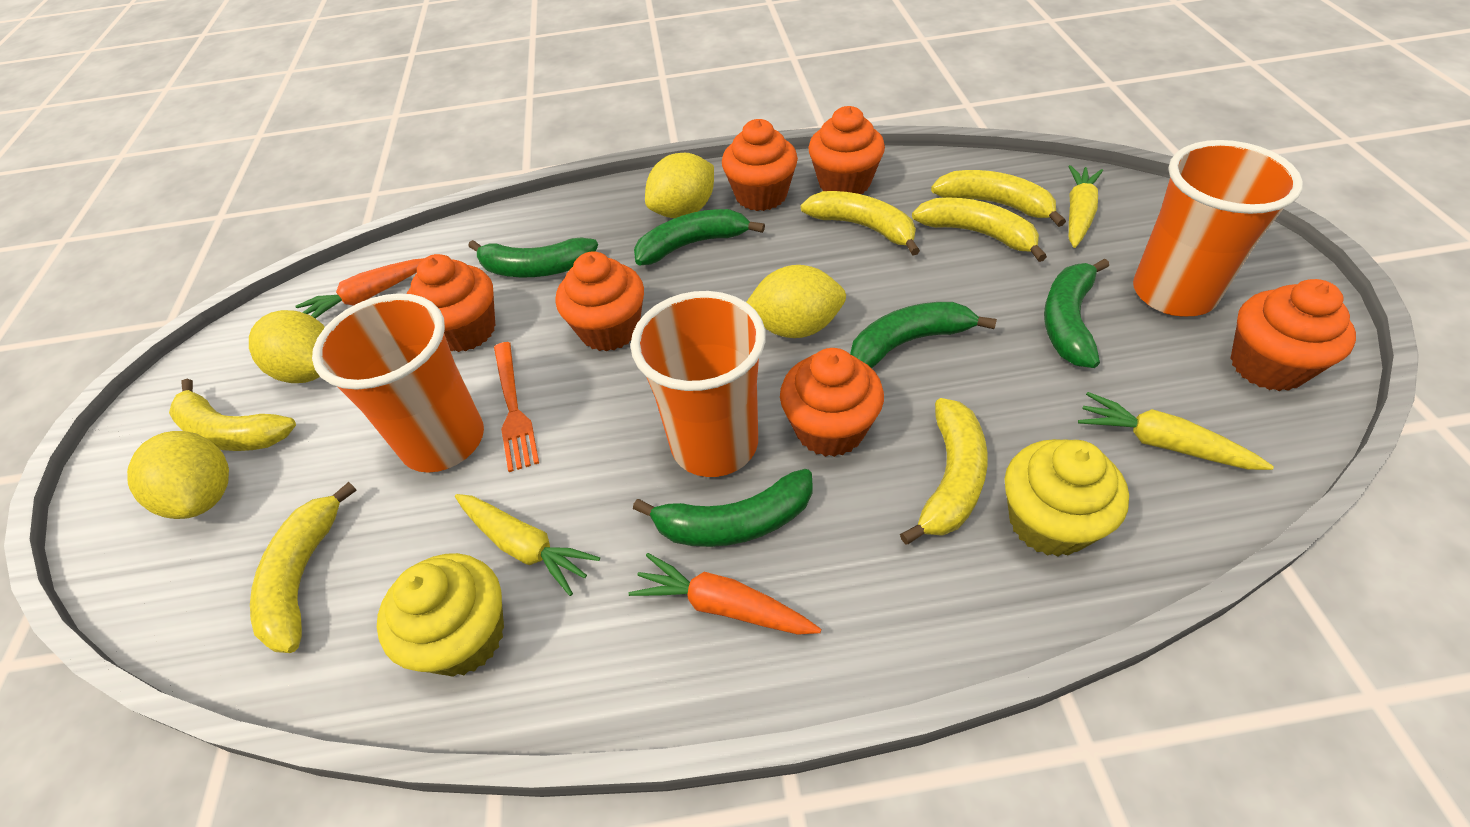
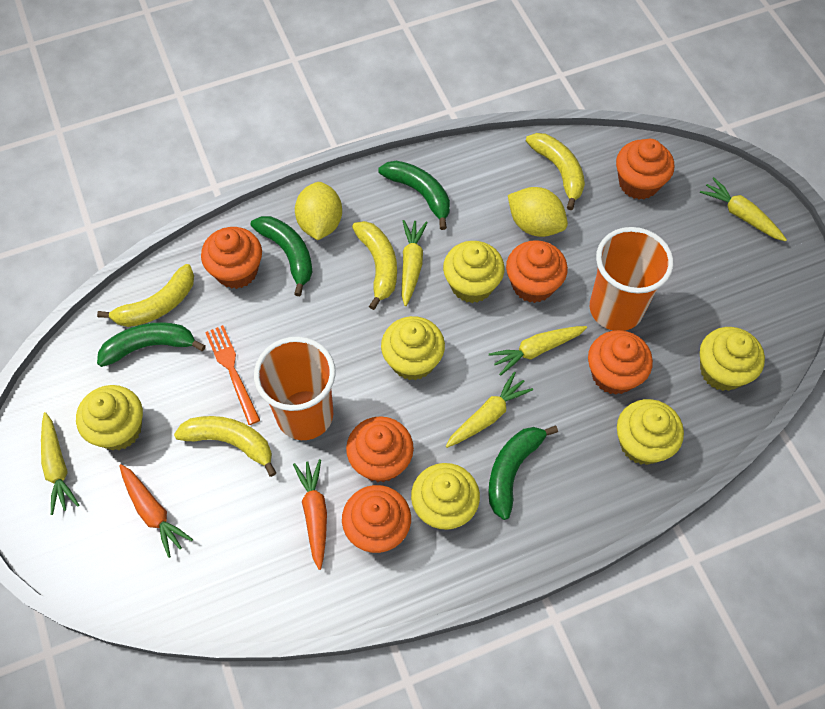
green banana: [468,238,598,277] [633,469,813,547] [634,209,765,265] [850,302,997,368] [1044,258,1109,368] = 5 -> [97,322,206,367] [251,216,313,296] [378,161,450,230] [488,426,558,520] = 4
orange cup: [312,293,484,473] [631,291,766,477] [1133,140,1303,316] = 3 -> [254,337,336,440] [590,227,673,331] = 2
yellow banana: [169,379,296,451] [250,482,357,653] [801,191,920,256] [900,398,988,545] [912,198,1047,262] [931,170,1066,227] = 6 -> [97,264,194,327] [174,416,276,477] [352,221,397,310] [526,133,585,210] = 4
yellow carrot: [455,494,600,596] [1068,165,1103,248] [1078,392,1274,470] = 3 -> [41,412,79,515] [402,220,428,306] [446,372,533,448] [489,326,587,376] [700,177,787,241] = 5
yellow cupcake: [377,553,504,677] [1005,439,1129,557] = 2 -> [76,385,143,450] [381,316,445,380] [411,463,480,530] [443,241,505,303] [617,399,684,465] [700,327,765,391] = 6
yellow lemon: [127,431,229,519] [249,310,325,383] [645,153,714,218] [747,265,846,338] = 4 -> [295,182,342,240] [508,187,568,237] = 2

